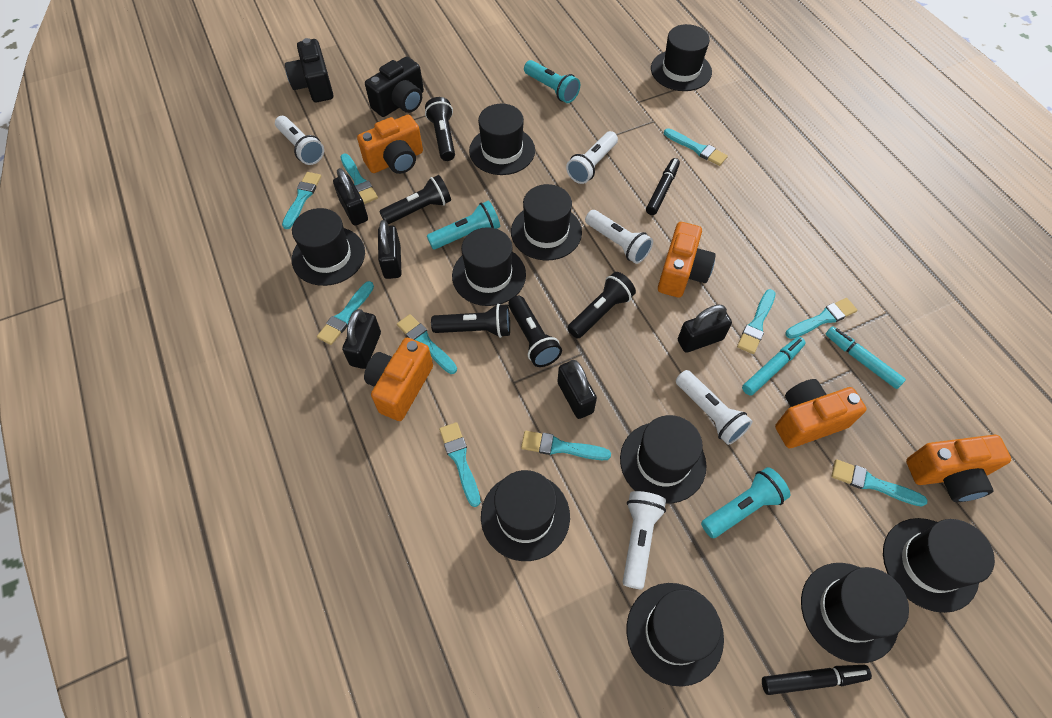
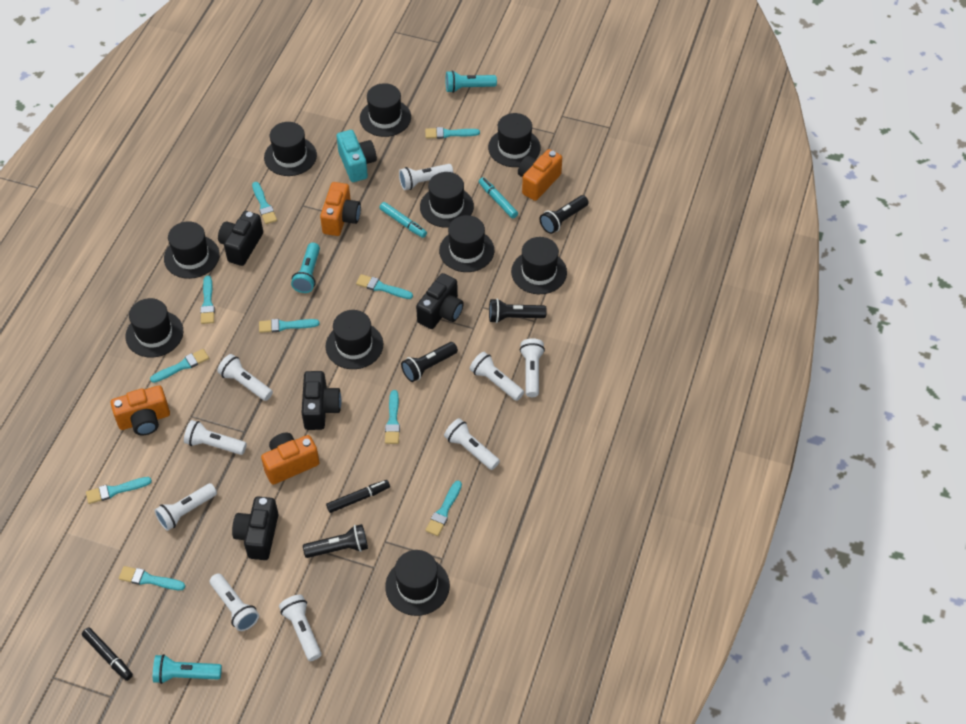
black camera: [285,38,333,102] [365,56,424,117] = 2 -> [218,211,263,266] [232,496,278,560] [301,371,341,430] [416,273,464,329] = 4
black flashlight: [379,175,451,224] [425,97,455,161] [431,304,510,338] [508,296,562,367] [567,272,636,339] = 5 -> [303,524,368,558] [401,342,458,382] [489,298,547,323] [540,195,589,234] = 4
black padlock: [333,168,368,226] [342,309,381,369] [378,220,401,279] [557,360,597,419] [678,305,732,353] = 5 -> none = 0
orange camera: [357,115,423,174] [364,338,433,421] [658,222,716,298] [775,379,867,448] [906,435,1011,502] = 5 -> [111,385,170,436] [261,433,320,485] [320,182,361,236] [518,149,562,201] = 4
turquoise camera: none = 0 -> [337,130,377,182] = 1
white flashlight: [275,116,324,165] [566,131,618,184] [585,210,653,264] [623,491,666,590] [676,370,753,445] = 5 -> [154,483,217,531] [184,420,247,455] [210,573,259,631] [217,354,273,401] [279,595,321,661] [399,164,453,190] [444,418,500,470] [470,352,524,401] [520,338,545,397] = 9

